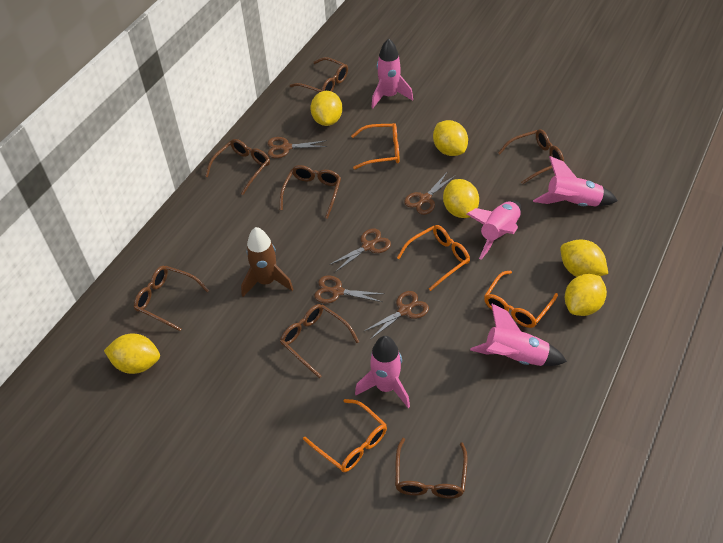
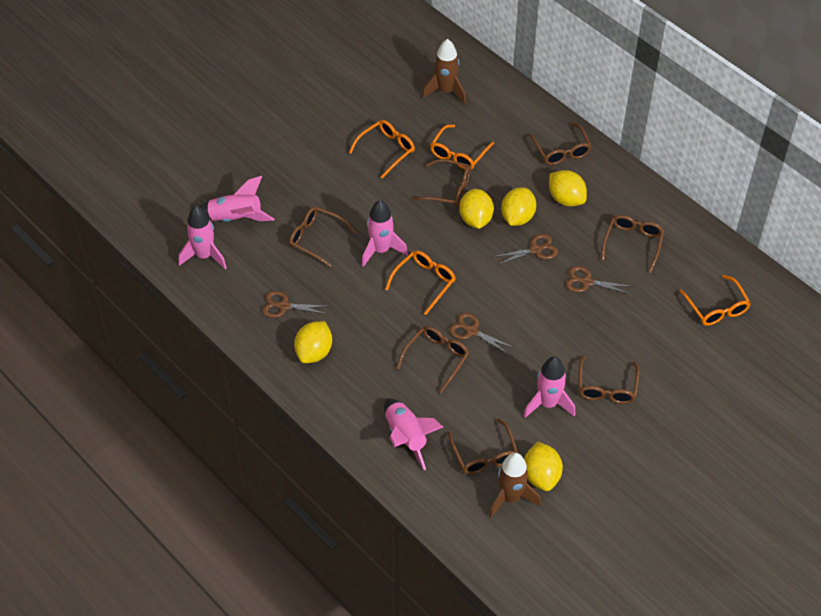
brown rocket: [241,227,293,297] = 1 -> [422,39,466,104] [489,453,541,518] = 2
brown scissors: [268,137,327,158] [314,275,385,303] [329,228,391,272] [363,291,429,340] [404,173,456,215] = 5 -> [262,291,328,318] [449,313,514,354] [493,234,558,265] [566,266,632,294] = 4
yellow lemon: [104,334,160,374] [310,91,343,126] [433,120,468,156] [443,179,479,218] [560,239,608,277] [565,274,607,316] = 6 -> [294,321,332,363] [459,189,494,229] [501,187,536,226] [524,442,563,491] [549,170,587,206] = 5

